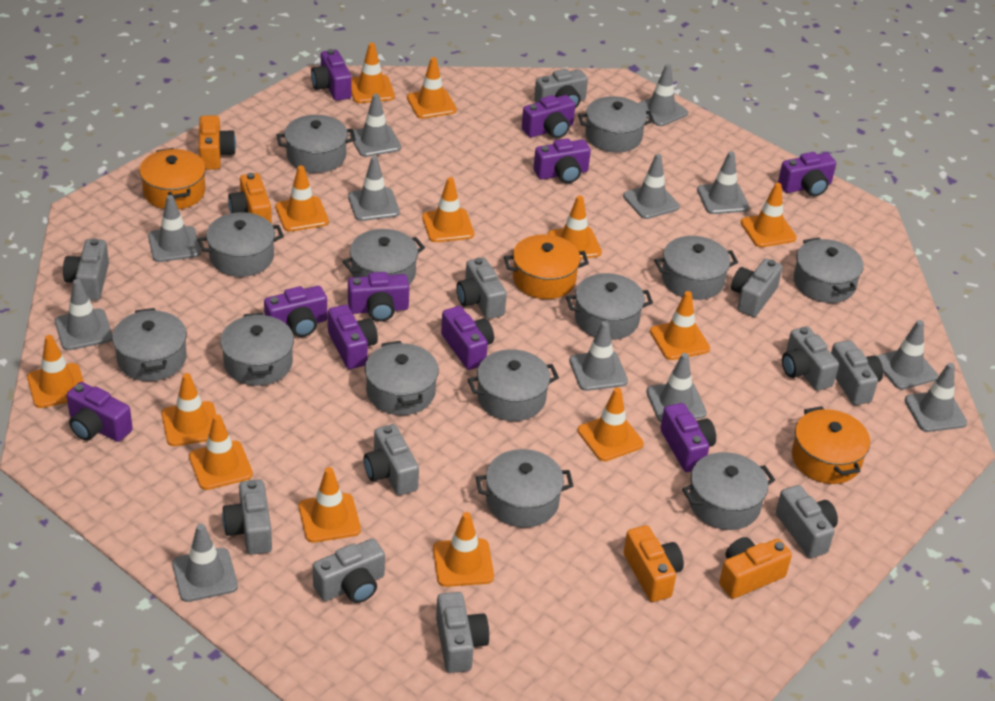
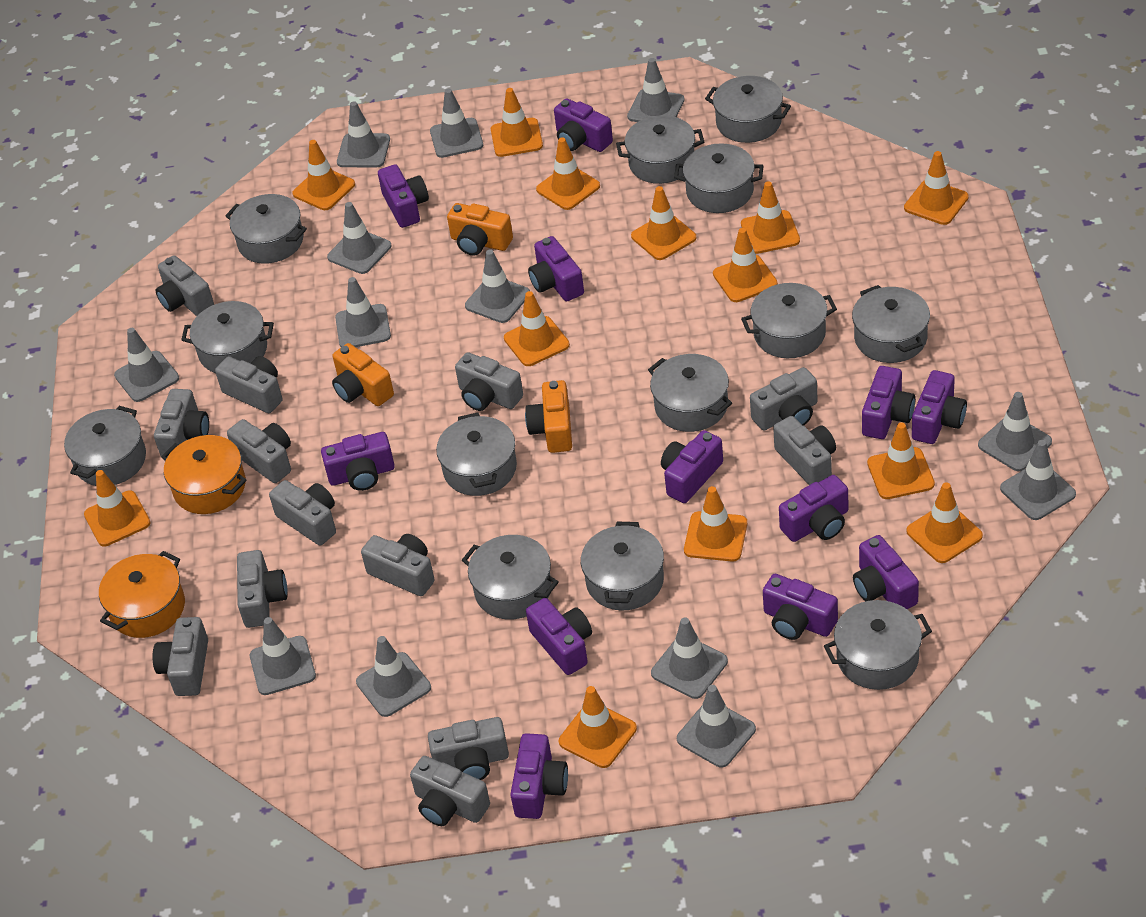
grey camera: [63,238,109,301] [222,479,272,555] [313,538,385,603] [364,424,419,495] [436,592,489,673] [457,257,507,319] [534,69,588,108] [731,258,783,317] [776,485,838,558] [782,326,839,391] [831,340,883,405] = 11 -> [152,617,208,696] [154,389,209,458] [156,255,214,316] [215,356,283,413] [227,419,291,483] [237,550,287,628] [269,480,336,546] [361,534,435,596] [410,756,490,826] [428,717,509,780] [455,352,523,411] [750,367,818,431] [773,416,836,485] = 13
grey traffic cone: [55,279,112,350] [148,195,201,262] [172,524,238,602] [348,156,400,221] [350,94,401,157] [569,321,628,391] [623,154,680,219] [638,64,688,126] [646,353,707,422] [697,151,749,214] [877,320,938,390] [904,363,967,432] = 12 -> [114,328,179,402] [250,617,316,695] [327,202,392,274] [335,277,391,347] [337,101,390,167] [356,636,431,717] [430,88,483,158] [465,249,530,323] [627,58,685,122] [651,618,728,699] [677,685,756,767] [978,392,1052,471] [1000,440,1076,520] = 13
orange camera: [199,116,236,170] [228,173,272,224] [624,525,684,602] [719,537,792,599] = 4 -> [332,343,394,406] [447,203,513,256] [525,380,572,453] = 3
orange pot: [139,148,206,209] [504,235,589,299] [792,406,870,484] = 3 -> [99,551,185,638] [161,435,247,514] = 2
purple camera: [67,382,133,442] [264,286,327,337] [311,49,352,101] [328,305,378,369] [348,272,409,322] [441,306,494,370] [522,95,575,138] [534,138,591,183] [660,403,716,472] [778,152,836,196] = 10 -> [321,432,395,491] [378,164,429,228] [510,733,568,819] [526,598,592,675] [528,236,584,301] [554,98,613,152] [661,430,723,503] [763,574,838,640] [779,475,848,542] [853,535,919,609] [862,366,915,439] [912,370,967,444] = 12

